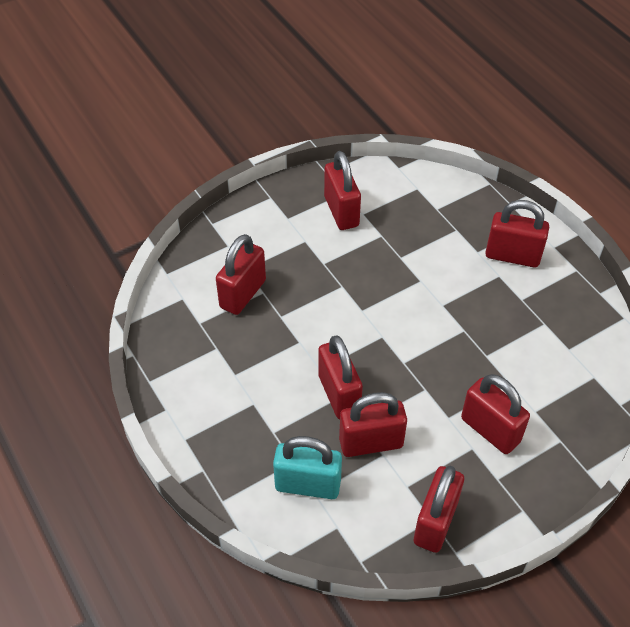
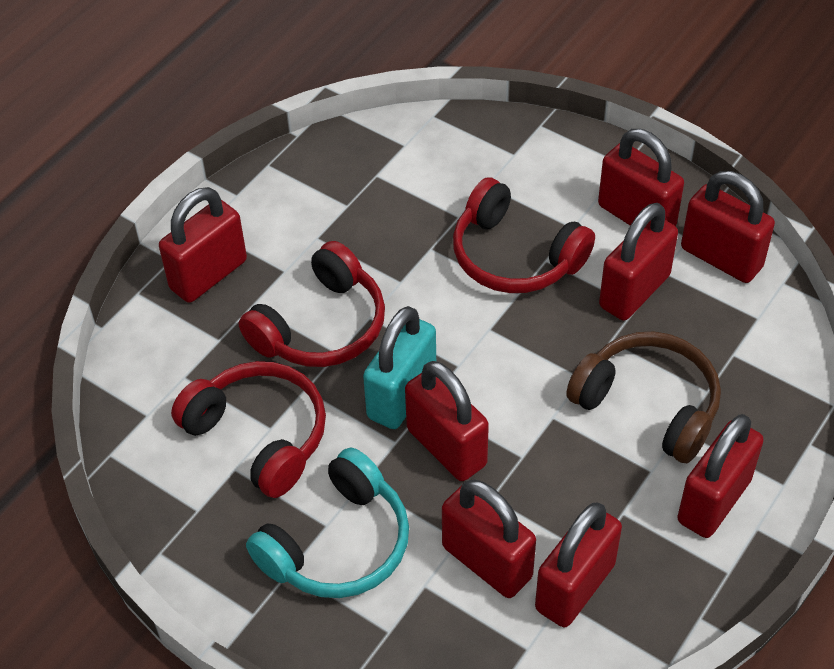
brown headphones: none = 0 -> [566,331,721,463] = 1
red headphones: none = 0 -> [171,361,326,498] [239,241,385,367] [453,177,595,293] = 3
red padlock: [216,234,266,315] [318,335,363,420] [324,151,361,230] [339,392,407,457] [414,466,464,553] [461,374,530,454] [485,200,549,268] = 7 -> [159,187,247,303] [405,361,489,481] [442,479,536,598] [535,503,622,627] [598,129,684,226] [599,203,678,321] [677,414,764,538] [681,171,775,283] = 8
turquoise headphones: none = 0 -> [246,447,409,598] = 1

